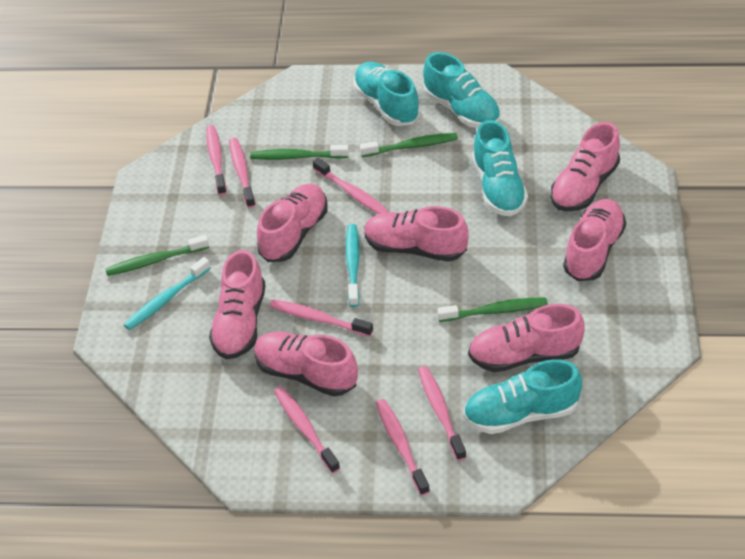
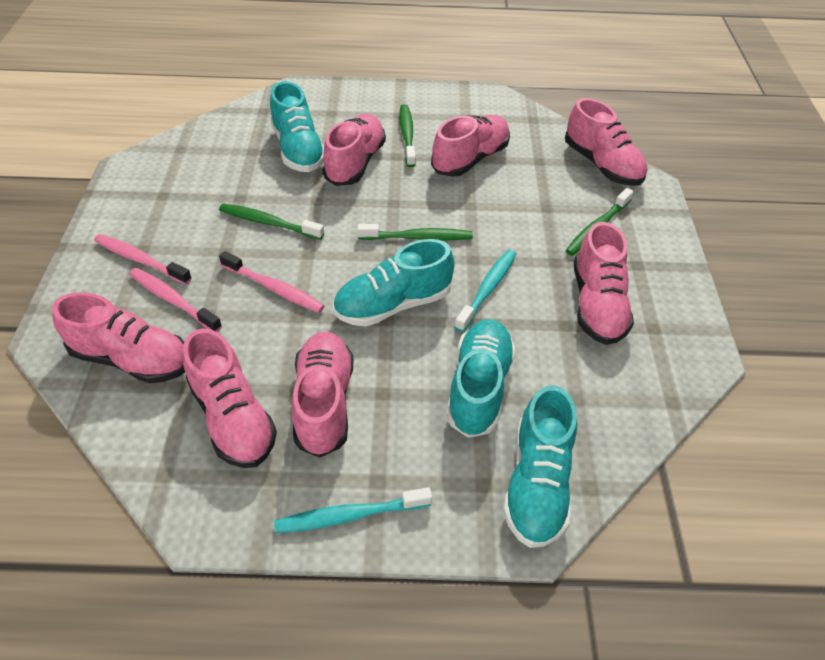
pink toothbrush: [206,125,227,195] [229,138,256,208] [270,299,373,337] [274,386,340,474] [312,158,389,214] [376,399,430,496] [418,366,466,461] = 7 -> [94,234,192,285] [129,268,222,332] [219,251,325,313] = 3

